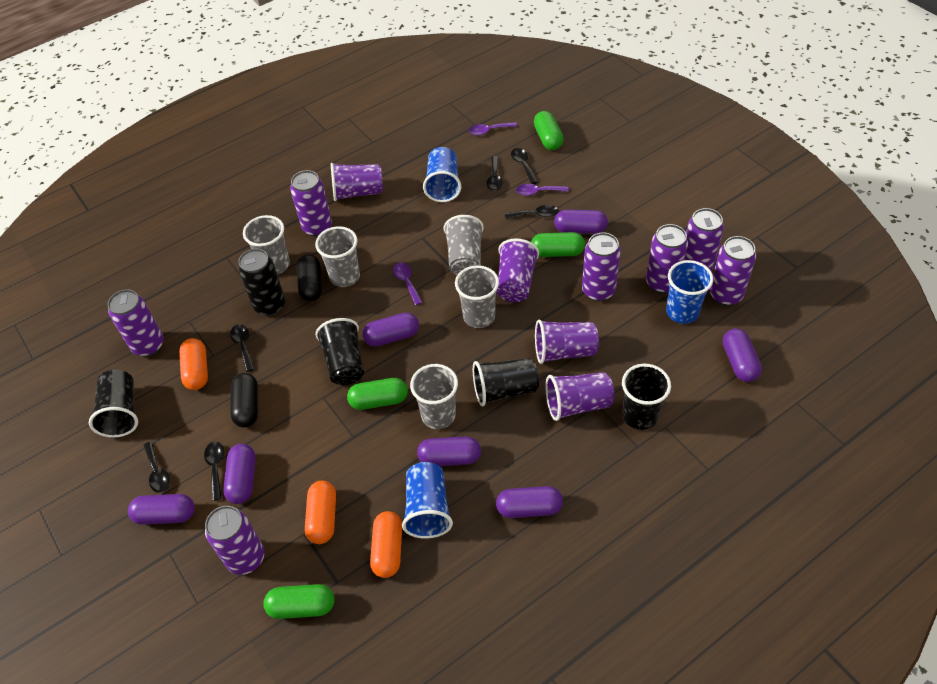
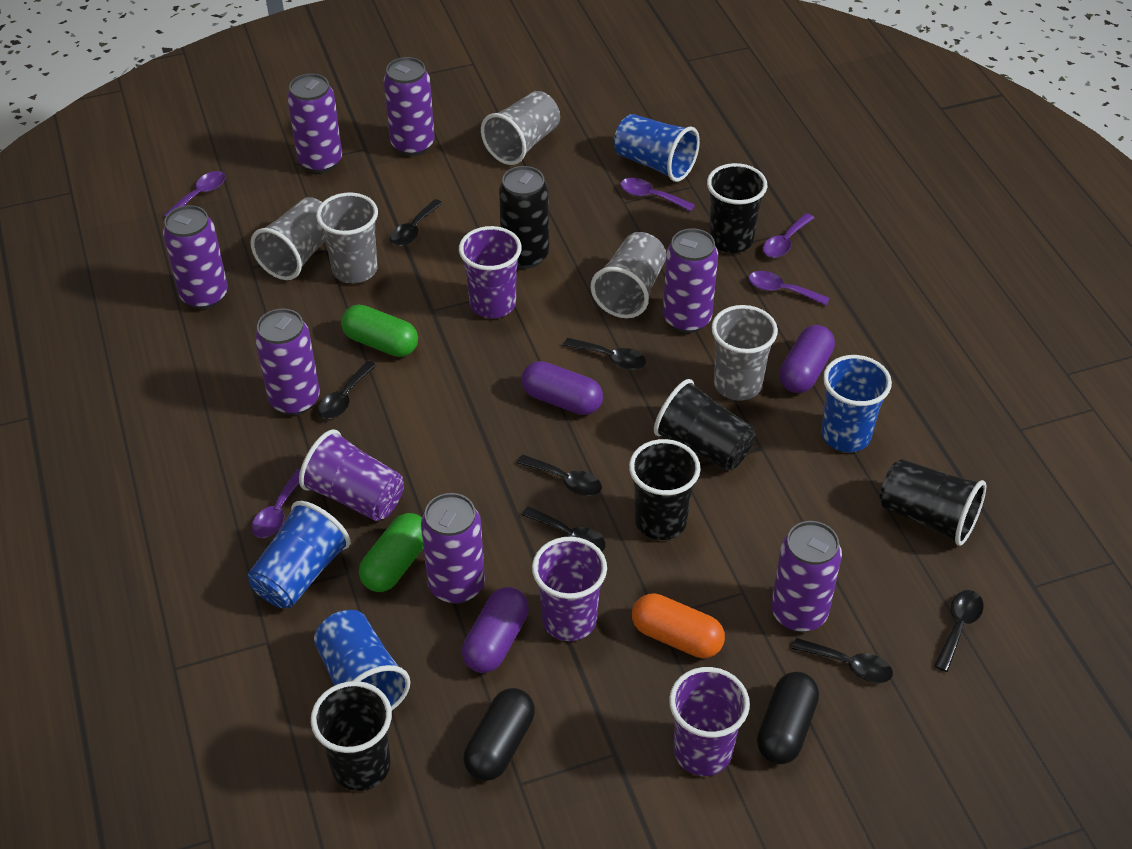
black cup: [89,370,138,438] [315,318,364,385] [473,358,539,406] [622,364,671,430] = 4 -> [311,681,392,791] [629,439,701,540] [654,379,755,471] [707,163,767,253] [880,459,986,546] = 5
black spoon: [143,441,170,493] [204,442,224,501] [230,324,254,372] [486,156,503,191] [505,205,559,219] [511,148,538,184] = 6 -> [318,361,377,419] [390,199,443,246] [517,454,602,496] [521,506,606,551] [563,338,646,370] [792,638,893,683] [934,590,984,672] = 7
blue cup: [402,462,453,538] [423,147,462,202] [666,260,713,324] = 3 -> [248,501,351,608] [314,610,410,710] [614,114,700,182] [821,355,892,452] = 4
green capsule: [263,584,334,619] [347,378,408,410] [531,232,585,257] [534,111,563,150] = 4 -> [341,305,418,357] [359,513,423,592] = 2
orange capsule: [179,338,208,390] [305,481,336,544] [370,511,402,578] = 3 -> [632,593,725,658] = 1
purple capsule: [128,494,195,525] [223,444,256,504] [362,312,419,347] [417,436,481,466] [496,486,563,518] [554,210,608,234] [723,328,762,382] = 7 -> [462,587,529,673] [522,361,603,415] [779,325,835,393] = 3
purple spoon: [393,262,423,305] [469,122,517,136] [516,184,569,196] = 3 -> [163,171,226,217] [252,469,301,538] [620,178,695,212] [748,271,830,306] [763,213,814,258] = 5

